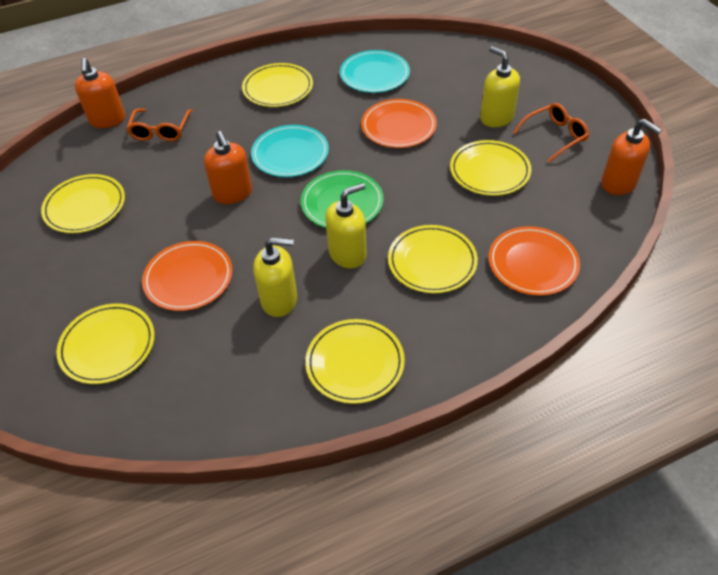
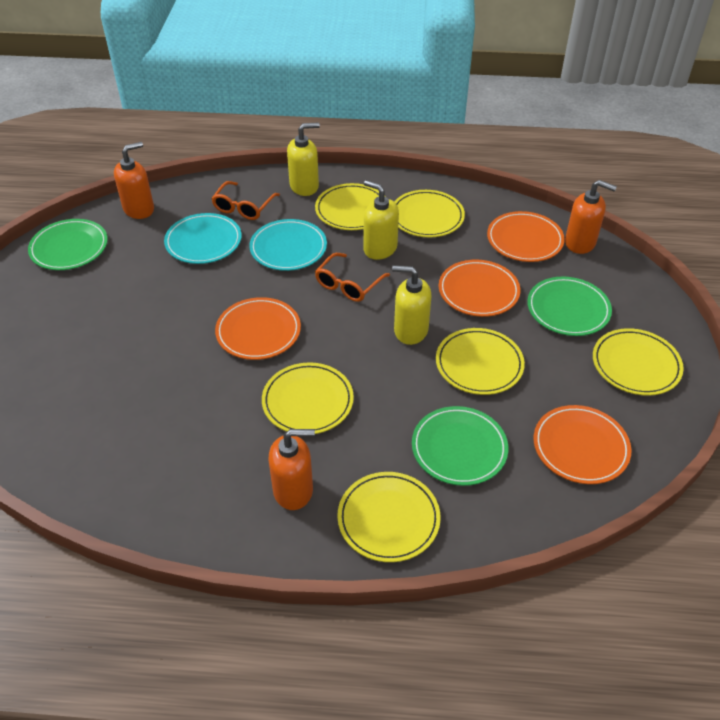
green plate: [301,170,384,228] = 1 -> [28,219,108,270] [412,406,508,486] [527,277,612,336] = 3
orange plate: [142,241,233,311] [361,99,437,148] [489,226,580,296] = 3 -> [215,297,301,360] [439,260,520,317] [487,211,565,262] [534,405,632,484] = 4

